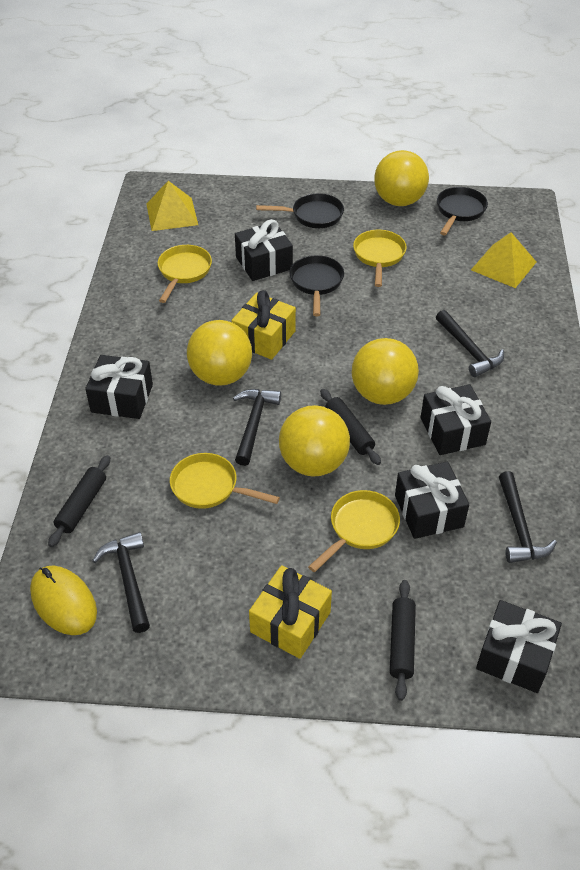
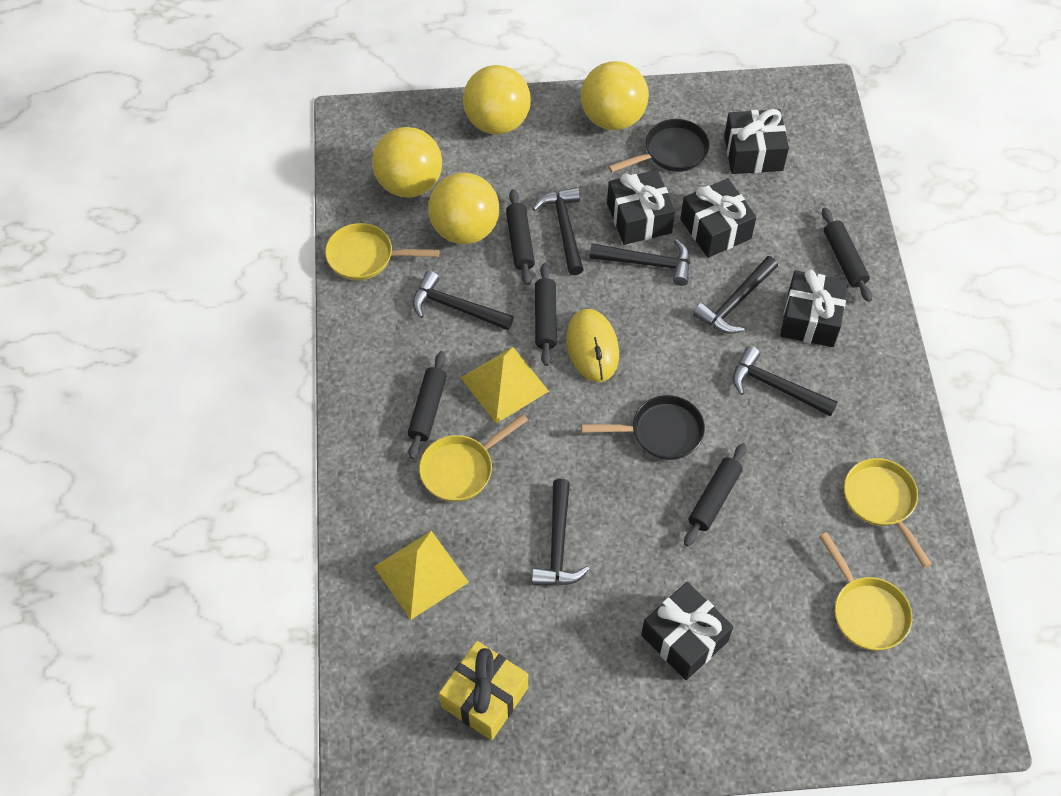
black hammer: [92,532,150,633] [233,389,281,466] [436,310,504,377] [499,471,557,563] = 4 -> [413,271,513,330] [532,187,584,275] [532,479,590,585] [589,239,690,286] [693,256,778,334] [733,346,838,416] = 6
black pan: [256,193,344,228] [289,255,344,316] [437,187,488,235] = 3 -> [581,395,705,460] [608,119,709,172] = 2
black rolling pin: [48,455,110,547] [320,389,381,465] [390,580,416,701] = 3 -> [408,351,447,459] [506,189,535,285] [535,263,557,366] [684,443,747,547] [822,208,872,302] = 5
yellow gift: [231,290,296,360] [249,565,332,659] = 2 -> [439,641,528,740] = 1

